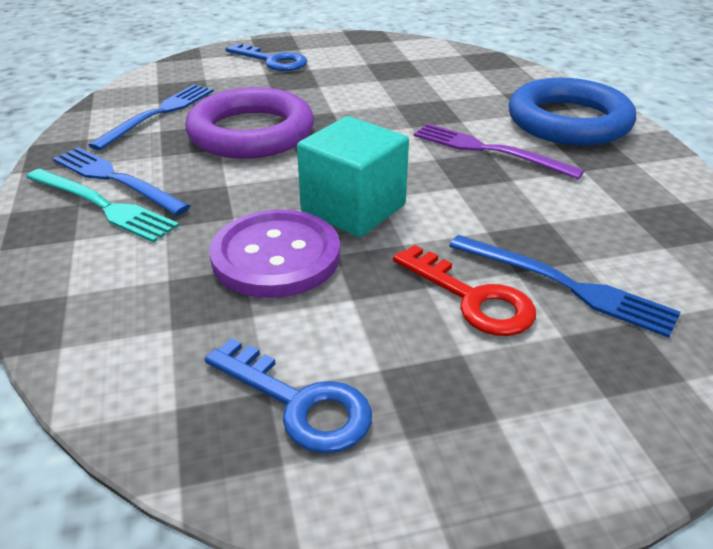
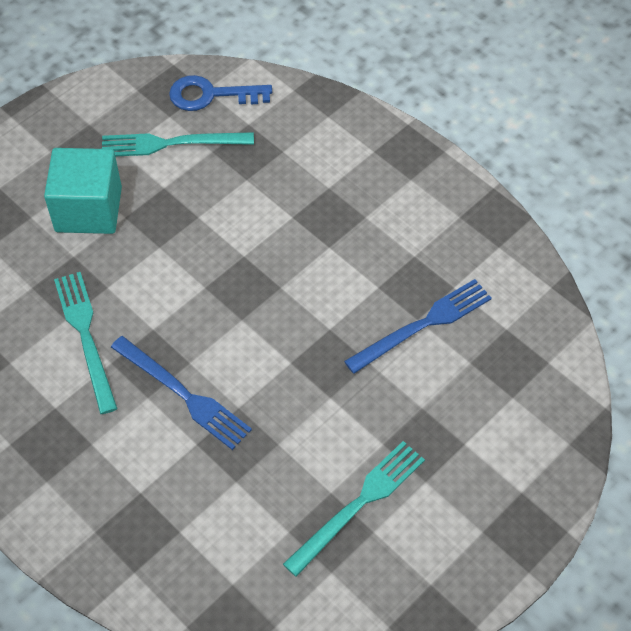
blue fork: [53,147,190,216] [88,85,213,150] [449,235,681,338] = 3 -> [111,336,252,450] [344,279,492,374] = 2
blue key: [205,338,372,453] [225,43,307,71] = 2 -> [169,75,272,111] = 1
blue ring: [508,78,636,146] = 1 -> none = 0
purple button: [210,209,340,298] = 1 -> none = 0
purple fork: [414,123,585,179] = 1 -> none = 0
purple ring: [185,87,314,159] = 1 -> none = 0
red key: [393,245,536,336] = 1 -> none = 0
turquoise fork: [26,169,179,243] = 1 -> [54,272,118,414] [102,132,254,157] [283,441,425,577] = 3

